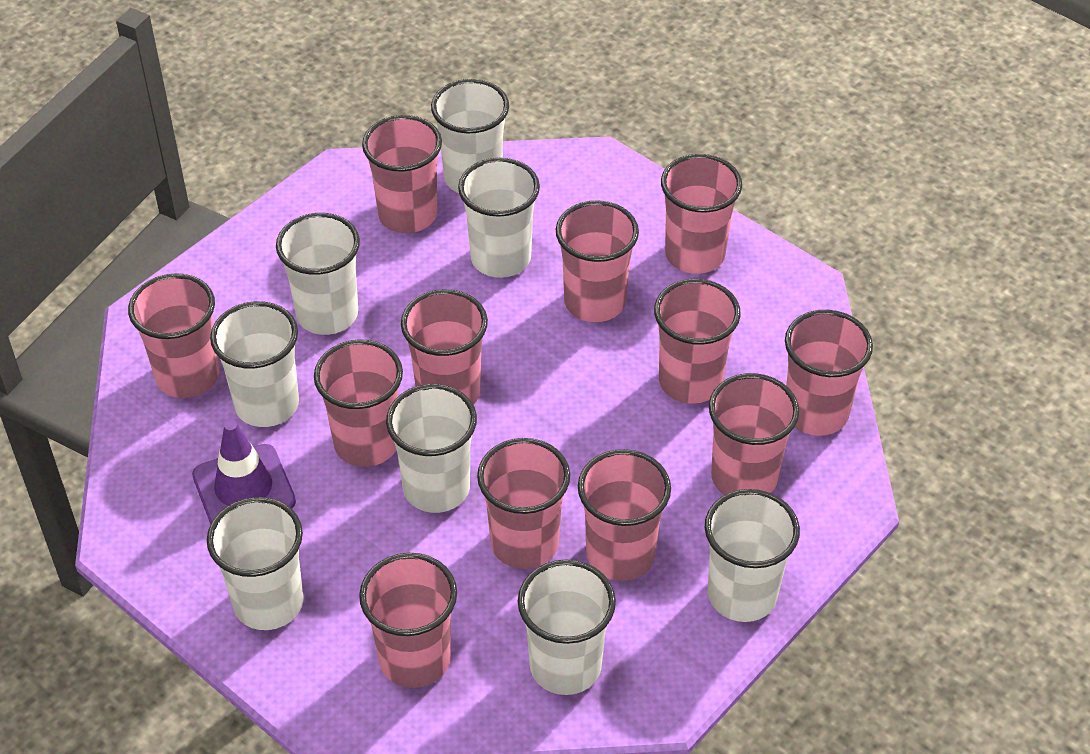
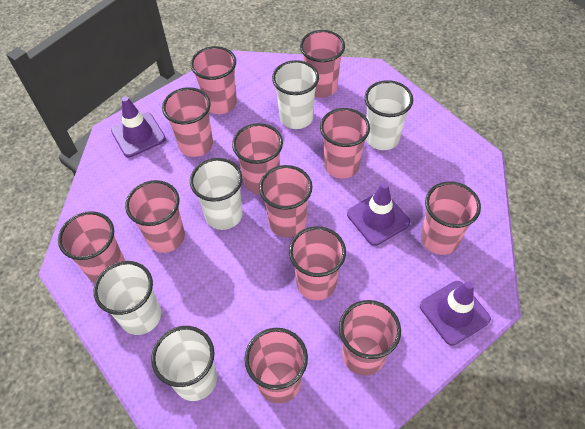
purple traffic cone: [192,420,296,524] = 1 -> [111,96,166,157] [347,182,410,246] [420,281,491,346] = 3
white cup: [207,497,304,630] [210,301,299,427] [276,213,360,335] [386,384,477,513] [431,79,509,193] [458,158,540,278] [518,559,616,695] [705,489,800,622] = 8 -> [94,261,161,335] [151,326,217,401] [190,158,243,230] [272,60,319,129] [365,80,413,150] = 5

